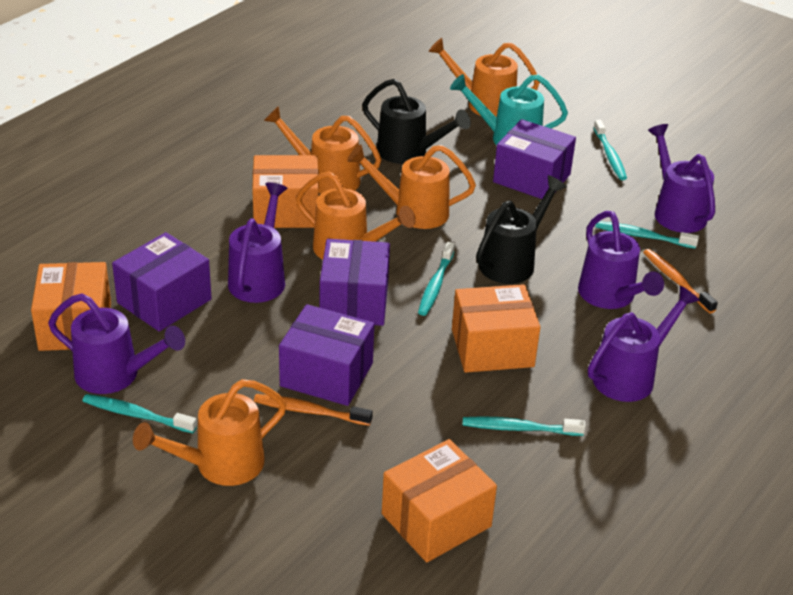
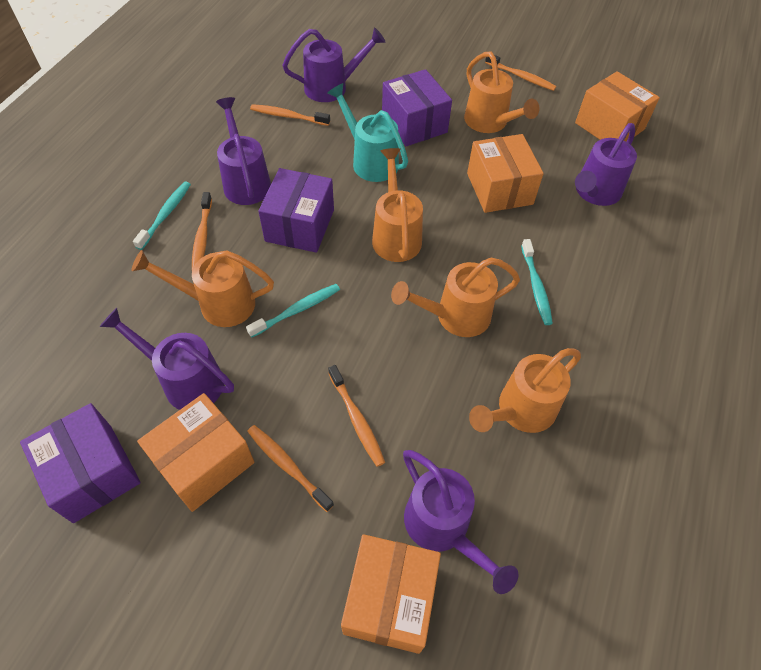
black watering can: [362,79,471,164] [476,175,567,284] = 2 -> none = 0
orange toothbrush: [254,394,373,426] [643,249,718,314] = 2 -> [192,192,212,270] [247,425,334,512] [250,104,330,126] [328,365,385,467] [485,55,556,91] = 5
purple box: [112,232,212,331] [279,304,374,406] [320,239,390,326] [493,119,576,199] = 4 -> [20,403,141,523] [258,168,334,253] [382,69,452,146] = 3
turquoise toothbrush: [83,394,197,433] [418,242,455,316] [463,416,586,436] [593,120,627,180] [595,221,699,249] = 5 -> [133,181,191,250] [246,284,340,338] [521,239,553,325] = 3

